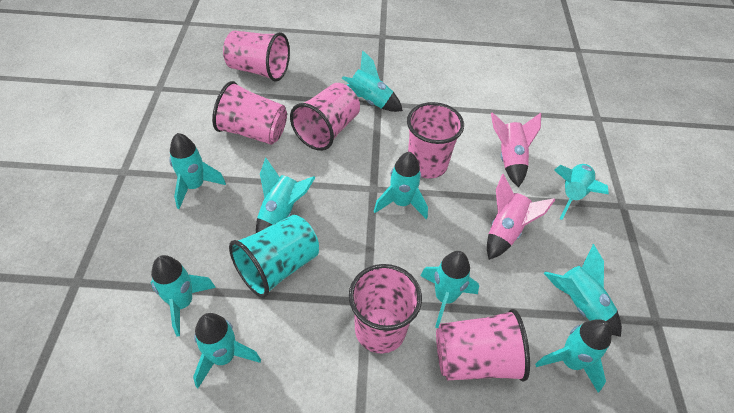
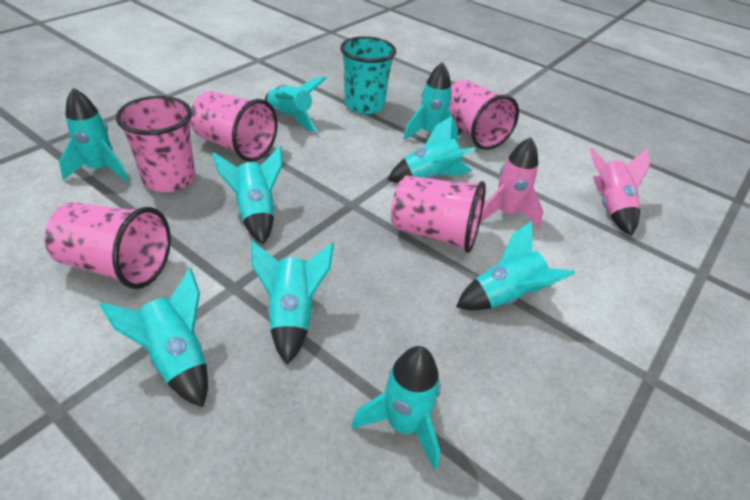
pink cup: [212,81,287,145] [223,31,290,82] [290,83,360,151] [349,264,422,354] [407,102,464,179] [436,309,530,382] = 6 -> [45,202,171,289] [116,96,196,192] [190,91,278,162] [391,175,486,253] [449,80,519,150] = 5
turquoise rocket: [150,255,216,336] [169,133,226,209] [193,313,261,388] [256,158,316,233] [341,50,403,112] [374,152,428,219] [420,251,479,328] [535,319,612,393] [544,244,622,337] [554,164,609,220] = 10 -> [59,88,129,182] [99,268,208,407] [212,146,283,244] [251,241,334,365] [265,77,327,132] [352,346,441,470] [388,116,476,183] [403,62,458,142] [456,221,575,310] = 9

